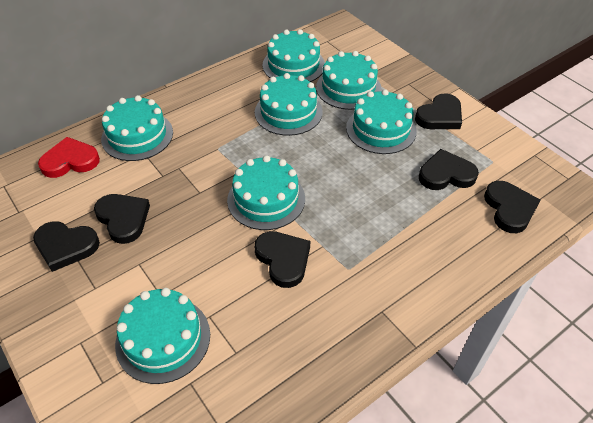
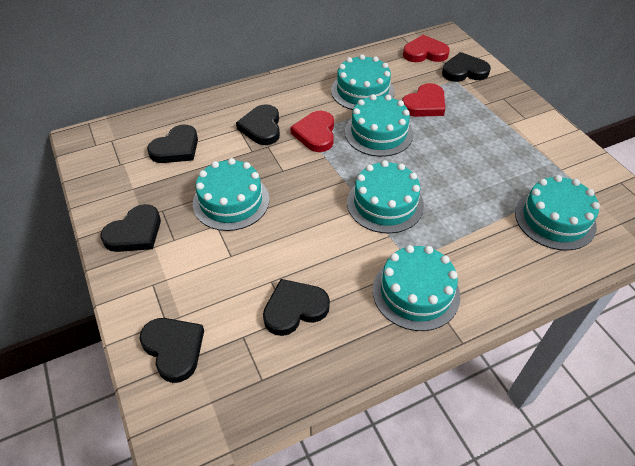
red heart: [38,137,100,178] = 1 -> [290,111,334,152] [402,83,445,117] [403,35,450,62] = 3
turquoise cake: [101,95,173,161] [115,288,210,384] [227,155,305,230] [255,73,323,136] [263,29,325,82] [316,51,382,110] [346,89,417,154] = 7 -> [193,158,269,231] [331,54,395,110] [345,94,413,157] [347,160,424,234] [373,245,460,331] [515,175,600,251] = 6

